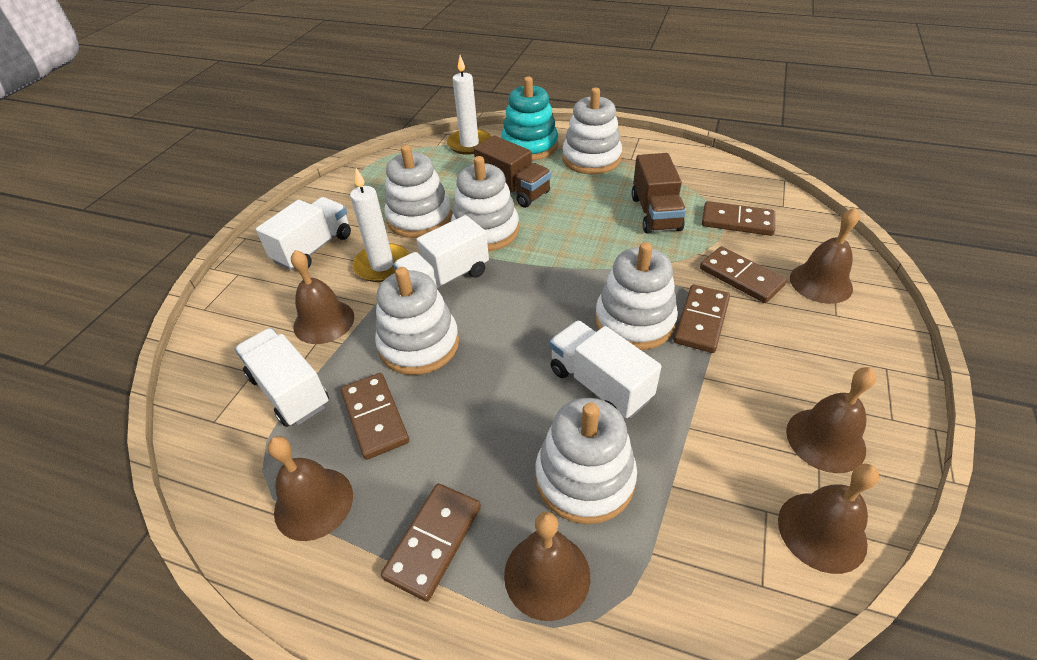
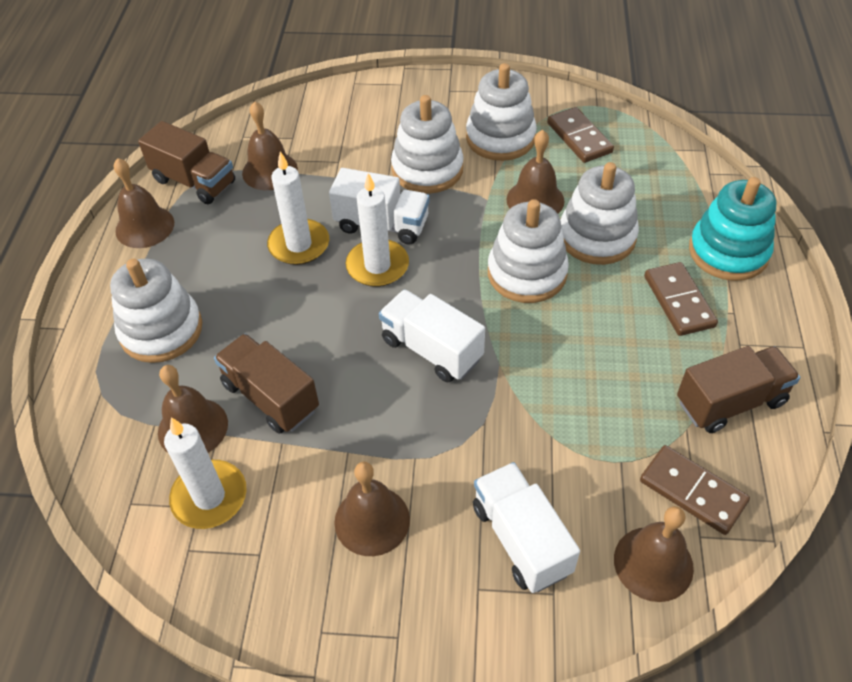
brown domino: [341,373,409,460] [381,483,481,602] [673,284,730,353] [700,246,787,303] [702,201,775,236] = 5 -> [547,107,614,163] [640,445,750,535] [644,262,718,336] = 3
brown truck: [474,135,551,208] [632,153,686,234] = 2 -> [138,121,235,204] [214,333,319,434] [677,346,800,433] = 3
white candle: [350,168,409,282] [447,55,491,155] = 2 -> [164,417,247,529] [267,151,329,265] [346,173,409,287] = 3
white stacking toy: [375,267,459,375] [384,145,452,238] [451,156,519,251] [536,398,637,524] [562,88,622,175] [595,242,678,350] = 6 -> [110,259,202,363] [391,95,464,194] [466,63,537,161] [488,199,569,303] [560,162,639,265] = 5
white truck: [235,328,329,427] [256,197,351,270] [393,215,489,288] [550,321,662,419] = 4 -> [329,168,430,244] [379,289,485,383] [473,462,580,593] = 3

